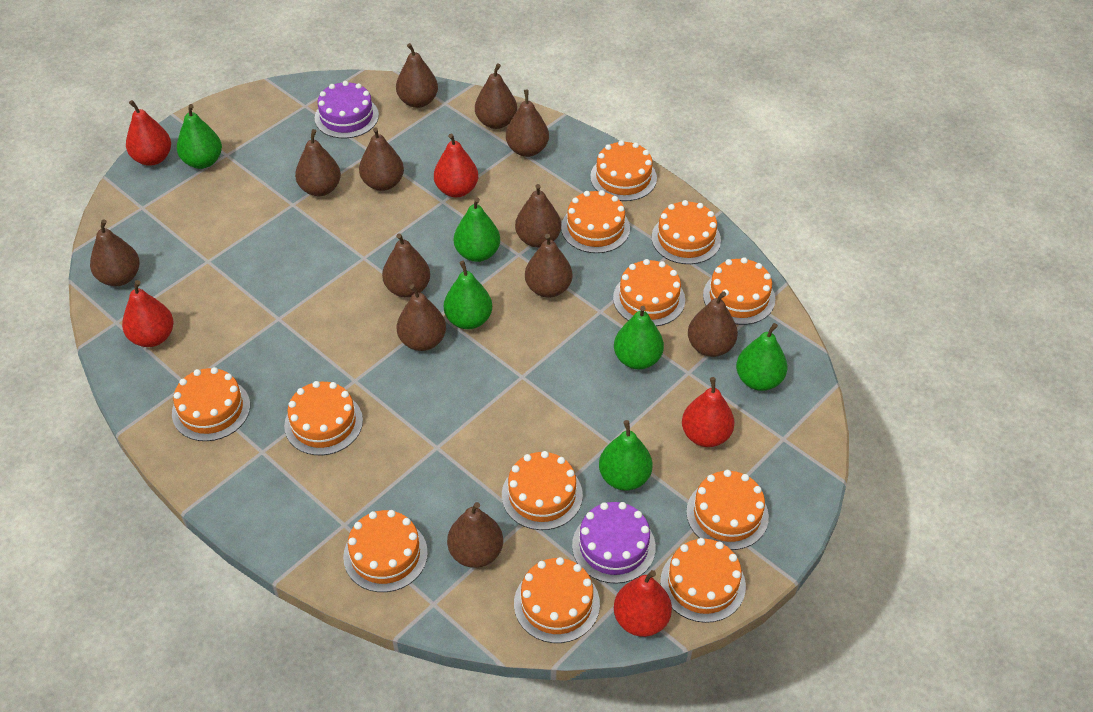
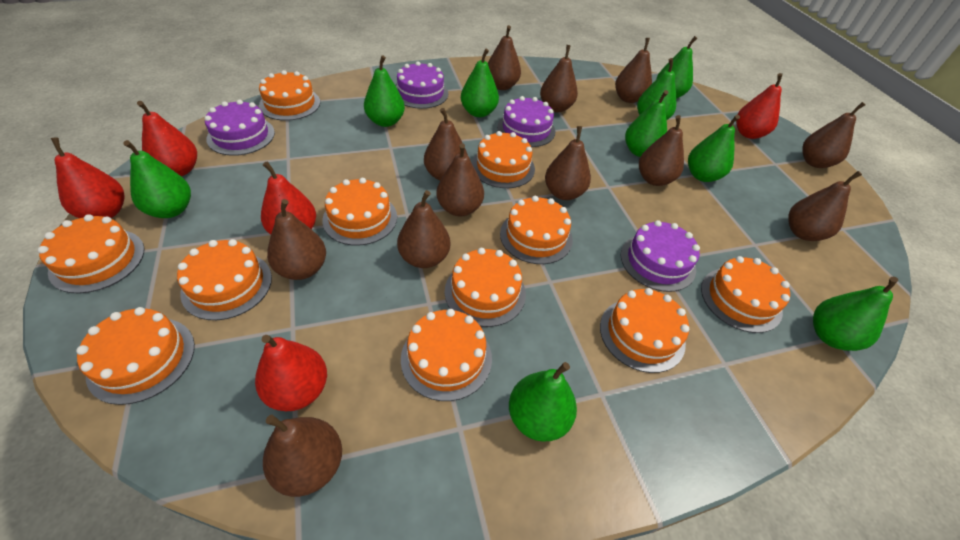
green pear: [177,104,222,169] [444,261,492,329] [454,198,500,262] [599,420,652,491] [614,306,664,369] [736,323,787,391] = 6 -> [123,140,191,218] [364,55,405,127] [461,49,499,117] [509,362,577,442] [625,90,668,157] [637,58,676,120] [656,36,697,99] [688,115,740,182] [813,277,898,351] = 9
orange cake: [172,367,250,441] [284,381,363,455] [343,510,428,592] [502,451,583,530] [514,557,600,643] [561,190,630,253] [590,140,657,201] [613,259,685,326] [652,200,721,264] [660,538,746,623] [686,470,769,550] [703,257,775,325] = 12 -> [38,214,144,293] [76,307,195,405] [177,239,272,320] [259,70,320,121] [322,178,397,246] [401,309,492,401] [445,248,526,327] [472,131,535,188] [500,196,573,264] [600,288,689,373] [701,256,790,333] = 11
purple cake: [315,81,379,138] [572,502,656,584] = 2 -> [204,100,275,156] [396,61,448,109] [497,96,555,147] [620,220,700,292] = 4

